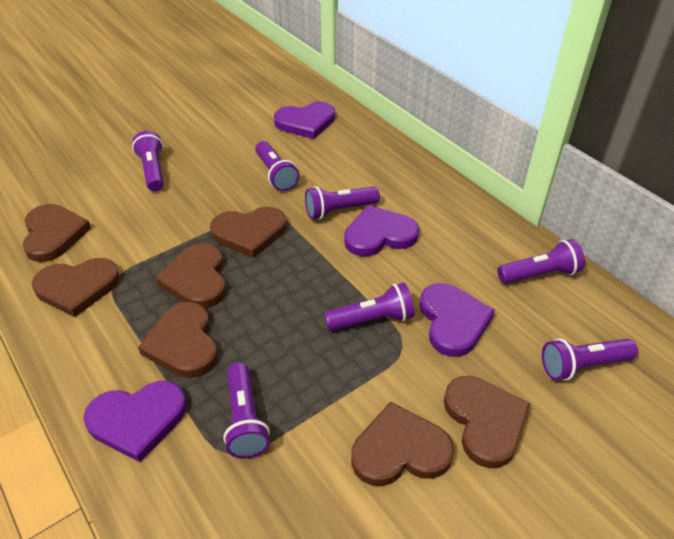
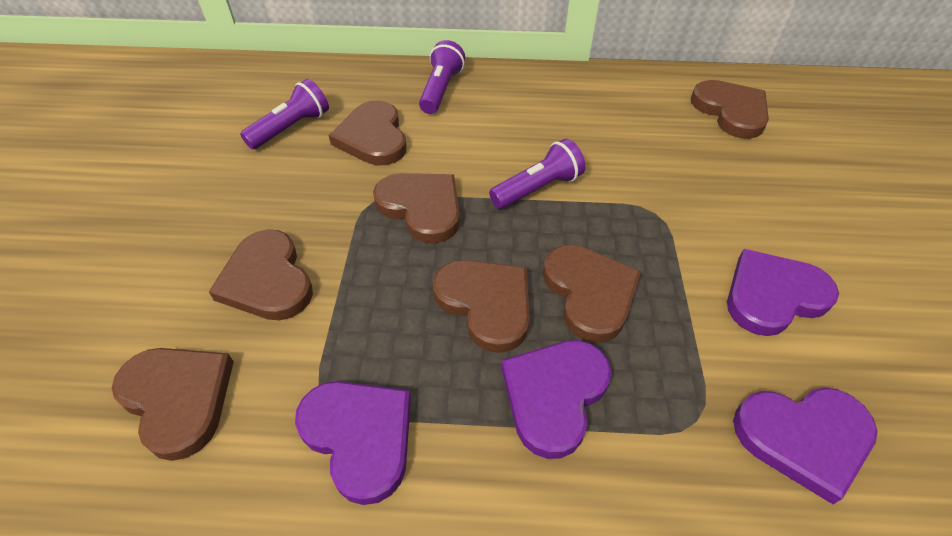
purple flashlight: [132,131,164,192] [223,362,270,459] [255,141,300,191] [305,186,380,219] [324,283,414,331] [497,239,585,284] [542,338,638,381] = 7 -> [240,79,329,149] [419,40,465,114] [489,139,585,209] = 3

